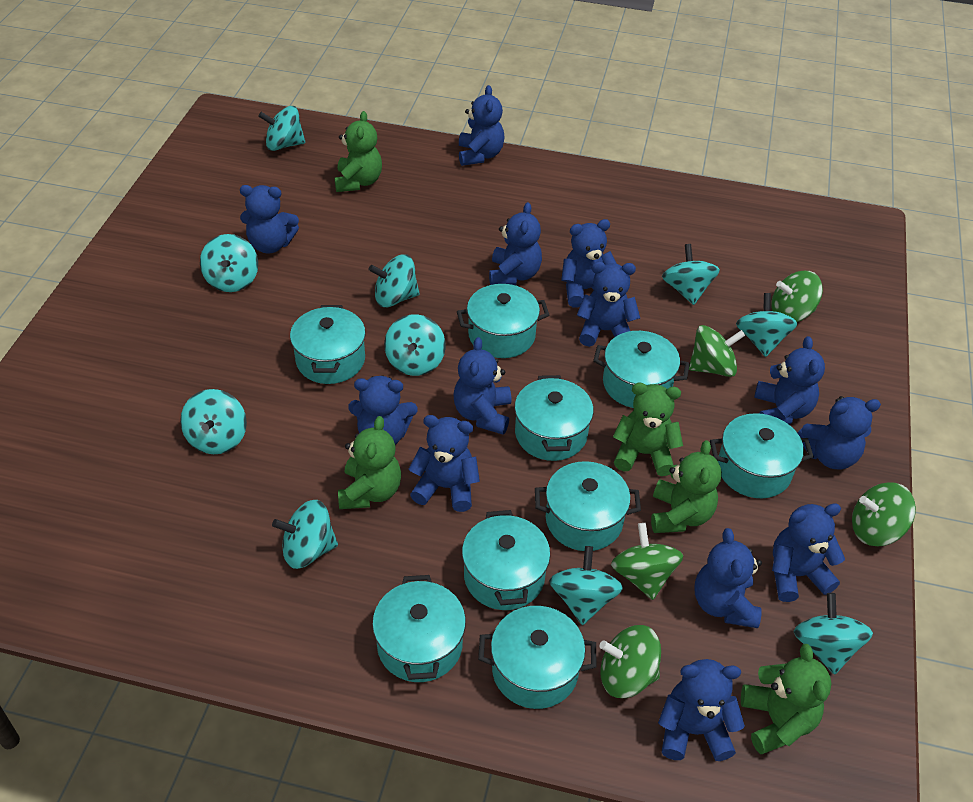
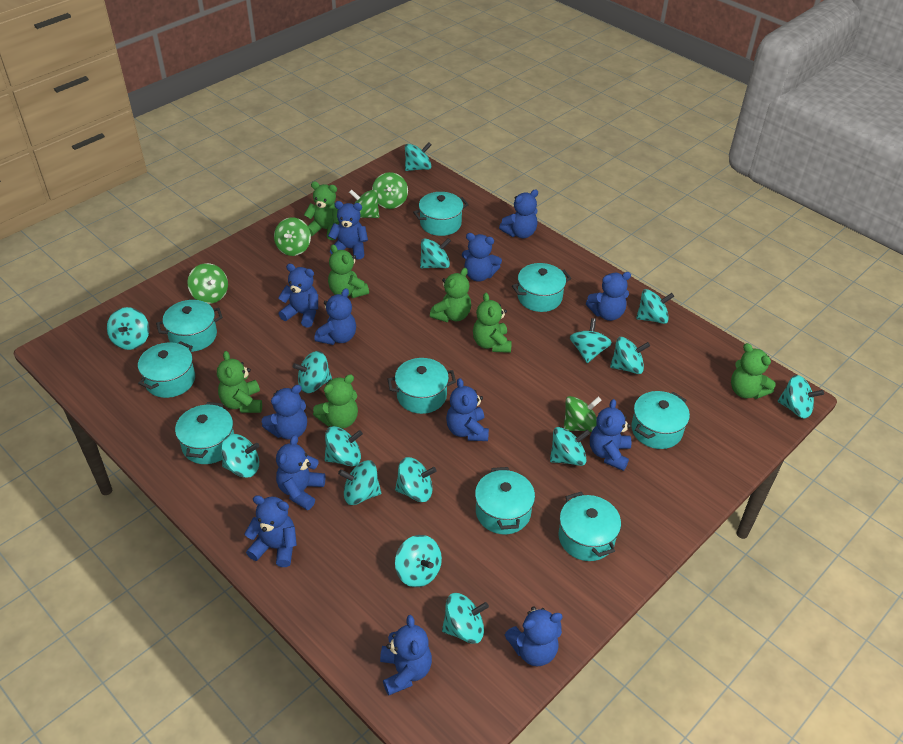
green teddy bear: [334,111,382,192] [338,416,401,509] [613,383,683,476] [651,440,722,533] [741,644,831,754] = 5 -> [217,351,262,413] [304,181,340,240] [313,374,358,429] [328,244,369,298] [430,268,471,322] [473,293,512,353] [731,343,776,399] = 7
turquoise spinning top: [180,389,247,454] [200,234,258,292] [258,106,305,151] [272,500,338,569] [369,254,420,307] [384,314,446,376] [549,546,623,625] [662,244,720,305] [736,293,797,357] [794,593,873,674] = 10 -> [107,307,149,350] [221,434,259,478] [293,351,332,393] [325,426,363,466] [338,460,381,505] [395,457,436,502] [395,535,442,587] [405,142,432,171] [420,238,451,268] [442,593,489,644] [550,427,590,466] [570,318,612,363] [610,337,650,374] [636,289,674,324] [778,375,824,419] = 15

